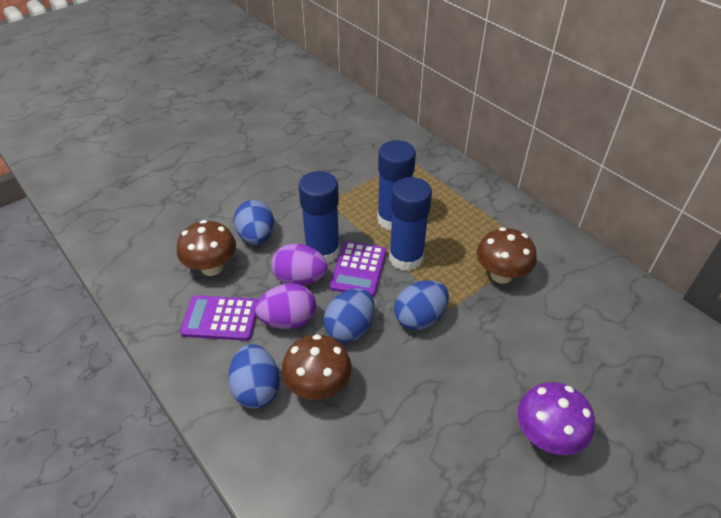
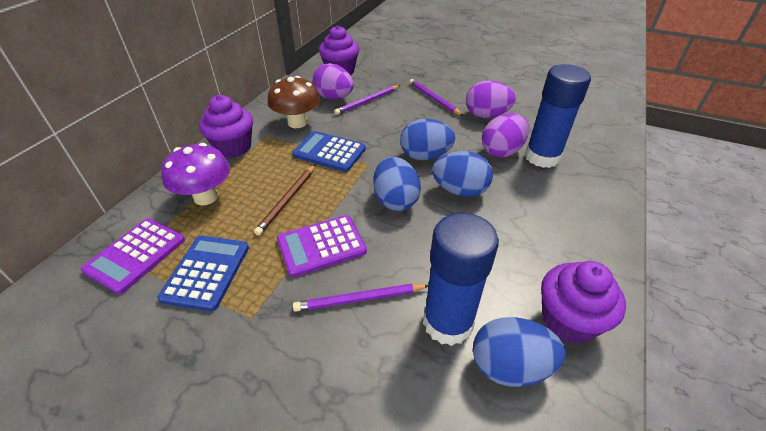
blue calculator: none = 0 -> [157,236,249,311] [292,131,366,172] = 2
blue glue stick: [298,171,340,264] [377,140,416,230] [389,177,432,271] = 3 -> [423,213,499,346] [525,64,591,168] = 2
brown mushroom: [177,220,236,276] [282,334,352,400] [477,227,537,284] = 3 -> [268,76,320,128] = 1
brown pencil: none = 0 -> [254,165,315,236] = 1
purple cupcake: none = 0 -> [199,95,253,158] [319,25,359,75] [541,261,626,344] = 3
purple egg: [255,283,316,329] [271,243,327,286] = 2 -> [313,63,354,99] [466,81,516,118] [482,113,529,157] = 3
purple pencil: none = 0 -> [293,284,429,312] [334,85,400,115] [409,79,463,116] = 3

